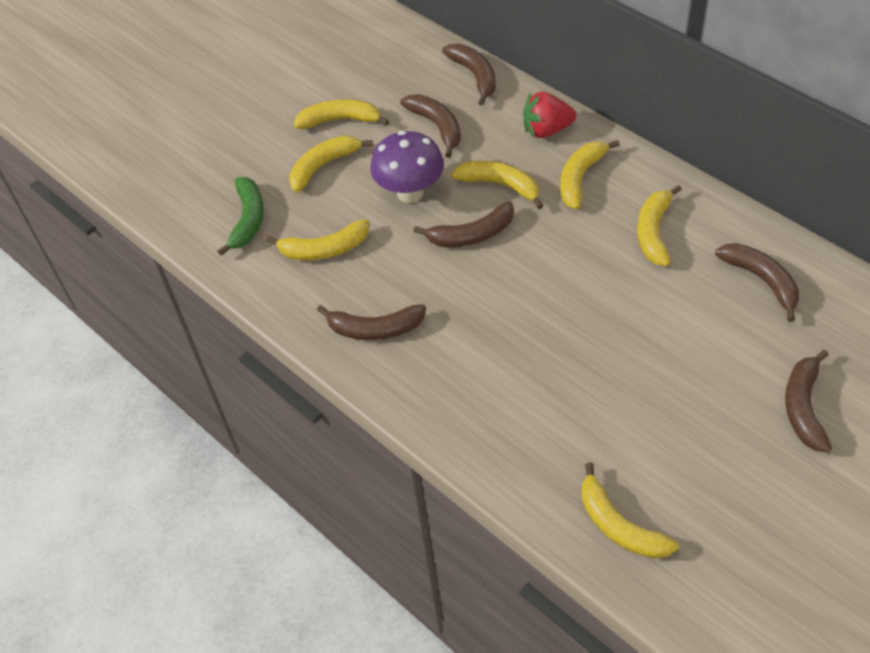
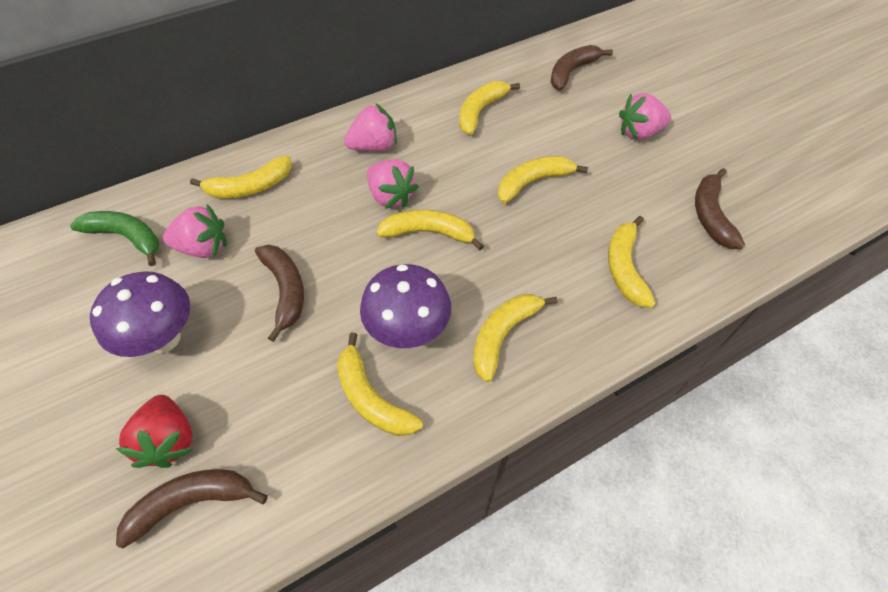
brown banana: [317,304,426,340] [400,94,461,158] [413,202,514,247] [442,44,496,106] [715,243,799,322] [785,350,832,453] = 6 -> [116,469,268,549] [255,245,304,342] [550,45,613,91] [695,168,745,249] = 4
pink strawberry: none = 0 -> [163,204,227,258] [344,103,397,151] [367,159,419,209] [619,93,671,140] = 4
purple mushroom: [370,130,444,203] = 1 -> [90,271,190,357] [360,264,451,348] = 2

